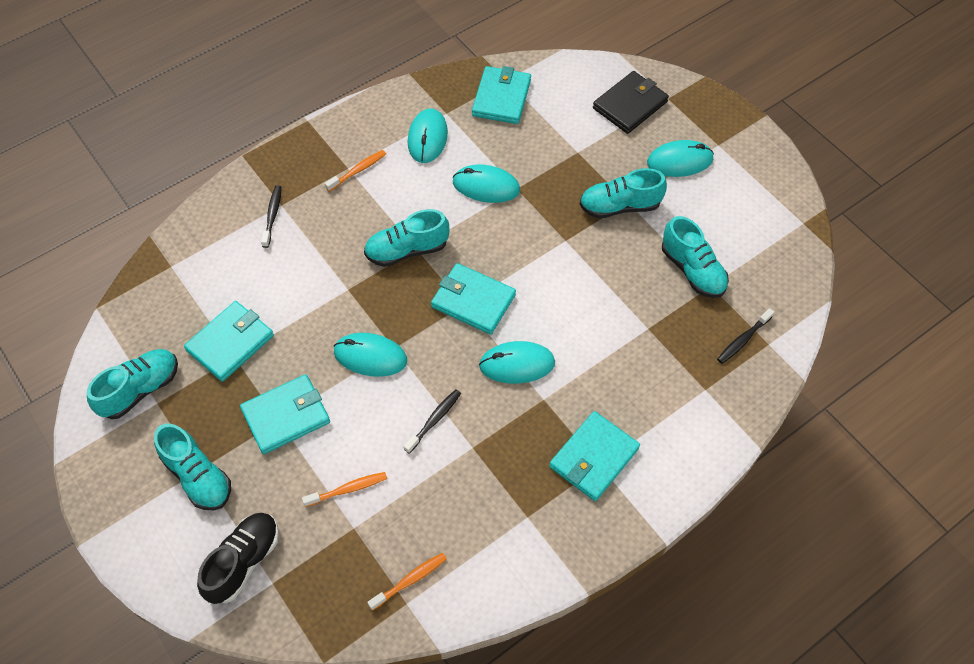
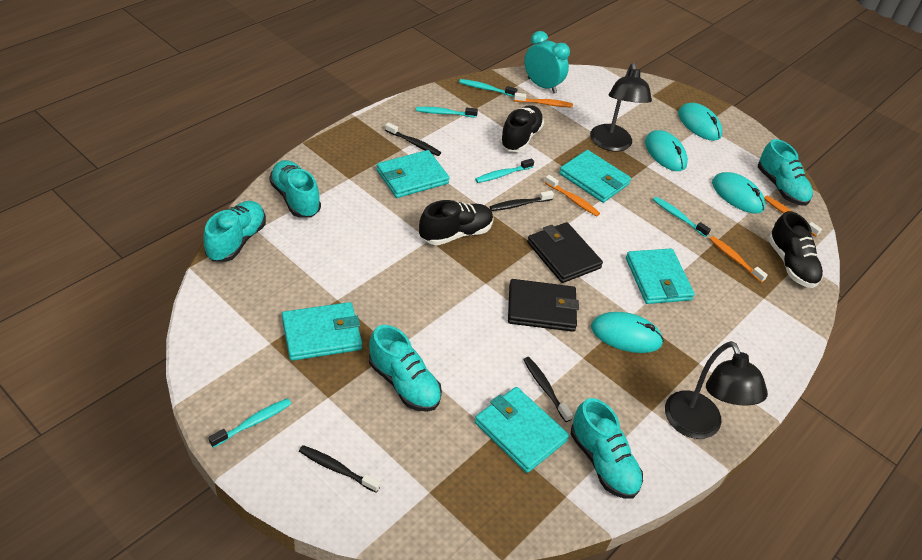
black lamp: none = 0 -> [590,63,652,152] [665,341,768,439] = 2
black shoe: [197,513,279,604] = 1 -> [419,200,494,245] [499,105,544,152] [768,211,823,288] = 3
black toothbrush: [261,186,282,248] [404,390,461,454] [717,308,774,364] = 3 -> [299,445,381,493] [385,122,441,156] [490,190,554,211] [523,357,573,422] = 4
black wallet: [593,71,669,134] = 1 -> [508,279,579,332] [527,222,603,283] = 2
orange toothbrush: [302,472,387,507] [325,150,386,192] [367,553,447,611] = 3 -> [514,93,573,107] [545,175,600,216] [709,236,768,283] [764,196,822,237] = 4
turquoise clock: none = 0 -> [524,31,570,93] = 1
turquoise mouse: [333,333,407,376] [408,108,448,163] [453,165,520,203] [479,341,555,383] [647,140,714,177] = 5 -> [591,312,664,353] [645,130,688,171] [678,103,723,141] [712,172,765,213] = 4
turquoise toothbrush: none = 0 -> [208,398,291,448] [416,107,478,118] [459,79,518,97] [475,158,534,183] [653,197,711,237] = 5

